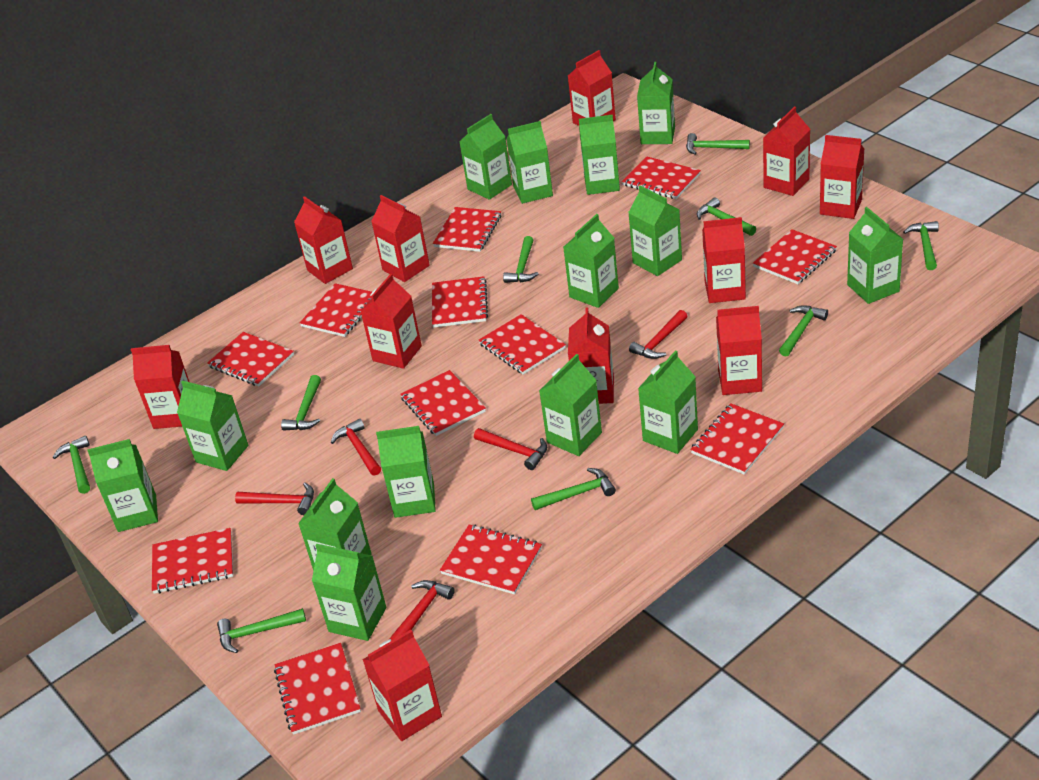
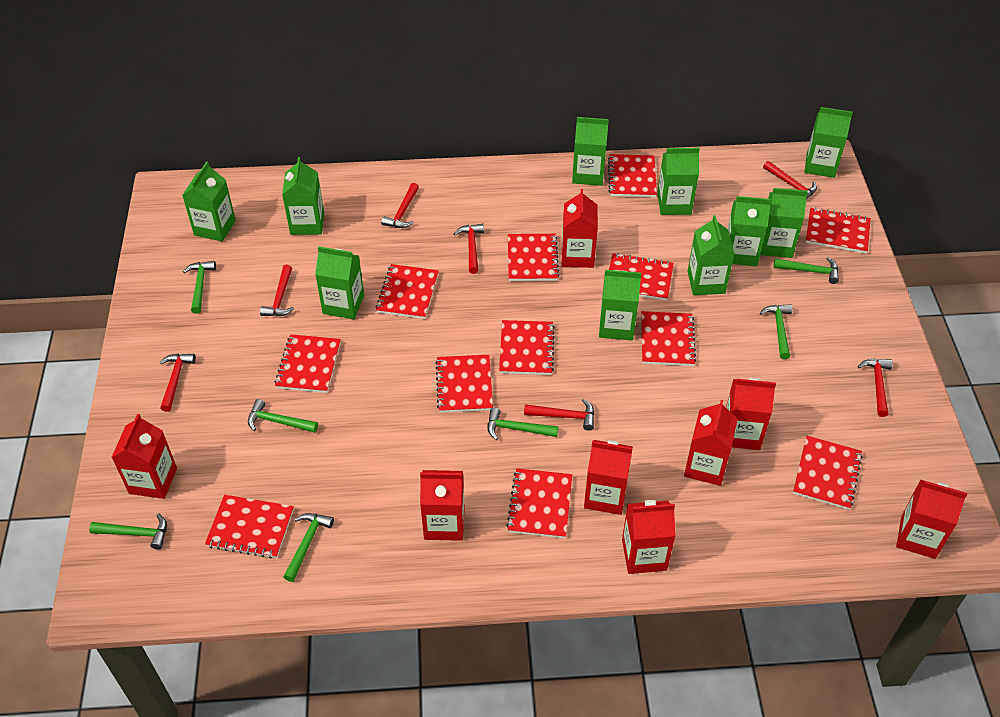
green carton: [87,439,158,532] [177,380,248,471] [298,478,371,571] [312,544,386,641] [376,426,436,518] [459,114,512,200] [507,121,553,204] [539,354,602,456] [563,214,619,308] [579,115,620,195] [628,186,682,276] [637,62,675,144] [638,350,698,454] [847,207,903,304] = 14 -> [182,161,236,242] [282,157,324,235] [315,246,364,319] [572,117,609,186] [599,270,641,340] [657,148,700,215] [687,215,735,295] [728,196,771,266] [760,188,808,258] [805,107,853,178] = 10
green hammer: [53,436,90,494] [217,608,306,653] [281,375,321,431] [503,236,538,283] [531,468,616,510] [686,133,750,155] [697,197,756,236] [779,305,828,357] [903,221,939,270] = 9 -> [89,513,167,550] [183,261,216,314] [248,399,318,433] [284,513,334,582] [488,408,559,440] [760,304,793,359] [774,257,839,284] = 7
red carton: [131,345,189,429] [294,196,353,284] [361,274,422,369] [362,630,442,741] [371,195,430,282] [568,50,616,126] [568,307,614,404] [702,217,746,303] [716,306,762,395] [763,106,810,196] [820,135,864,219] = 11 -> [111,414,177,499] [420,470,465,541] [562,189,598,268] [584,440,633,515] [622,500,676,574] [684,400,738,486] [726,378,776,450] [896,479,967,559] = 8
red hammer: [235,482,314,515] [331,419,381,476] [389,580,455,640] [474,428,547,470] [629,310,688,359] = 5 -> [160,354,196,412] [260,265,294,317] [381,183,419,228] [454,224,484,274] [524,399,595,431] [763,161,817,199] [858,359,893,417] = 7

